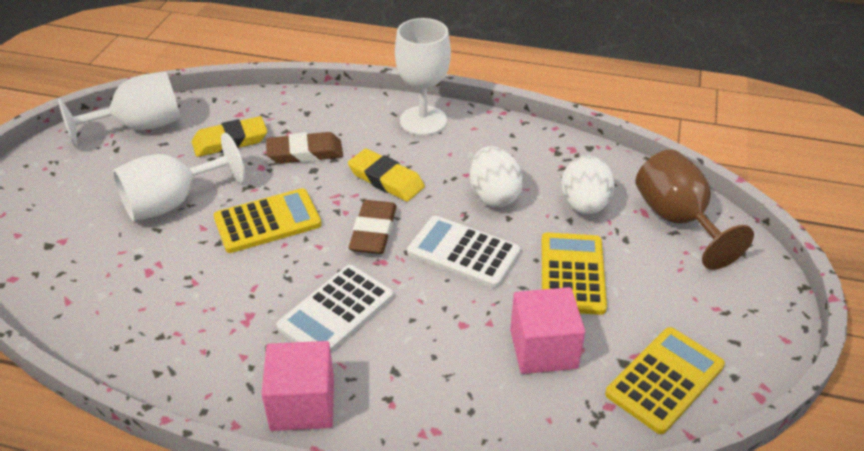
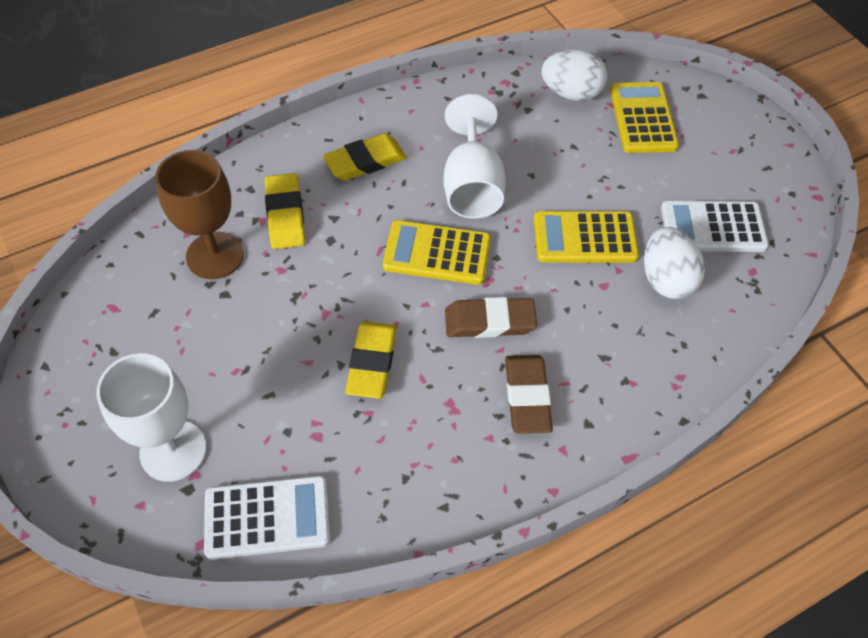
pink cube: [261,341,334,431] [510,287,585,374] = 2 -> none = 0
white goblet: [58,72,181,147] [113,133,245,221] [395,18,451,136] = 3 -> [96,353,206,482] [444,94,506,218] = 2
yellow eraser: [192,116,267,157] [348,149,425,202] = 2 -> [265,173,305,249] [323,133,407,181] [345,321,397,399] = 3

